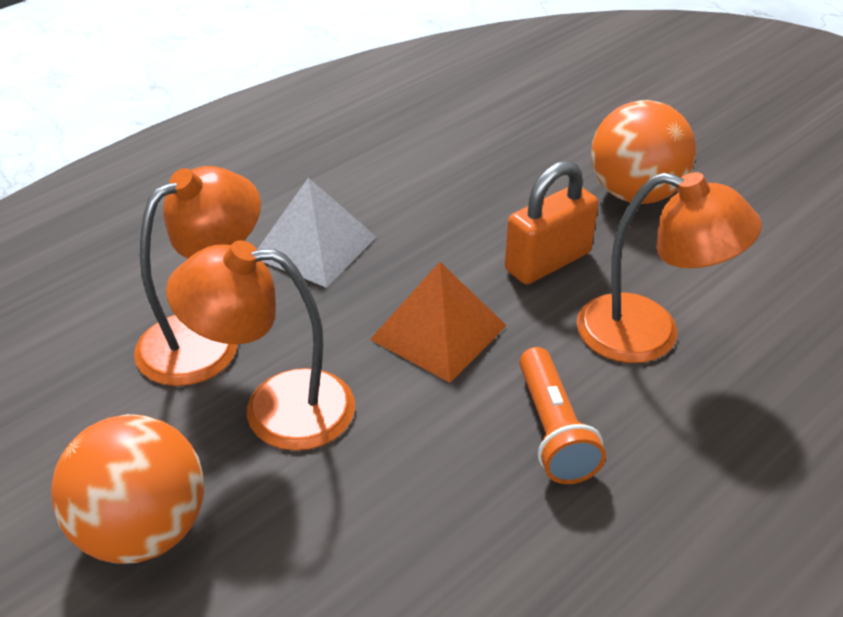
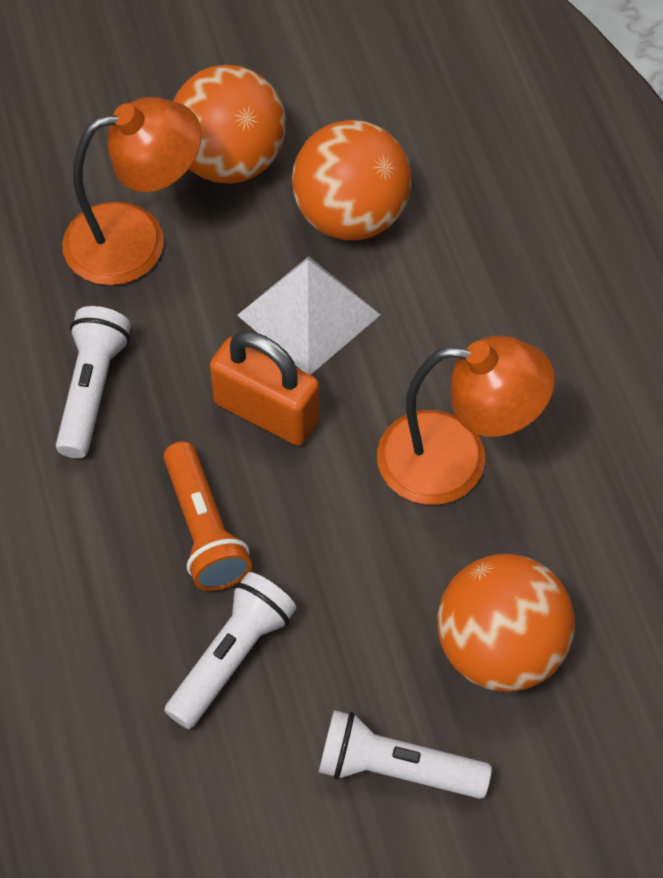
orange ball: [51,414,204,564] [591,100,696,204] = 2 -> [173,65,286,184] [292,120,411,240] [437,554,575,692] = 3
orange lamp: [134,166,261,386] [166,240,355,451] [577,172,762,363] = 3 -> [62,97,202,285] [377,336,555,505] = 2
orange pyramid: [370,262,507,383] = 1 -> none = 0
white flashlight: none = 0 -> [56,306,131,458] [164,572,297,729] [319,710,492,799] = 3

